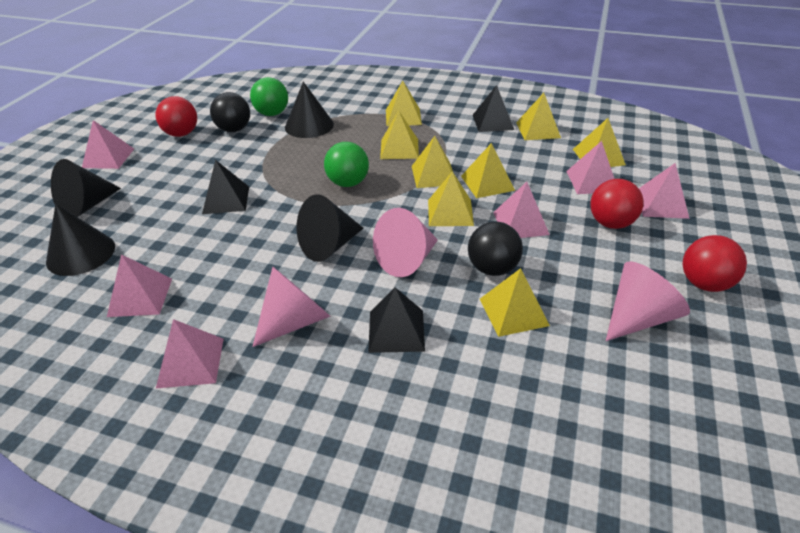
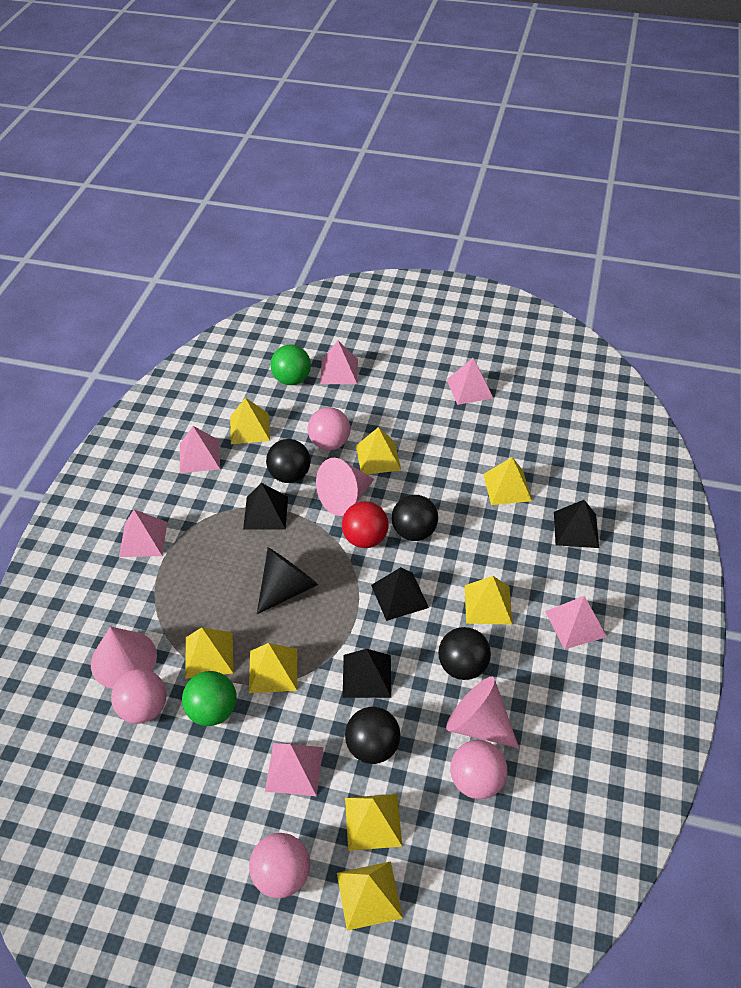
black ball: [210,92,250,132] [468,222,523,276] = 2 -> [266,439,311,483] [345,707,400,764] [392,495,438,541] [438,627,491,680] = 4
black cone: [46,204,115,276] [51,159,121,217] [285,82,334,138] [297,194,364,262] = 4 -> [257,547,318,614] = 1
black pyramid: [202,160,249,214] [368,287,425,353] [473,85,514,132] = 3 -> [243,483,288,530] [343,649,391,698] [371,567,429,621] [554,500,599,548] = 4
pink ball: none = 0 -> [111,669,167,724] [249,833,310,898] [308,407,350,450] [450,740,508,799] = 4
red ball: [155,96,197,137] [590,179,644,229] [683,235,747,292] = 3 -> [342,501,389,548] = 1

